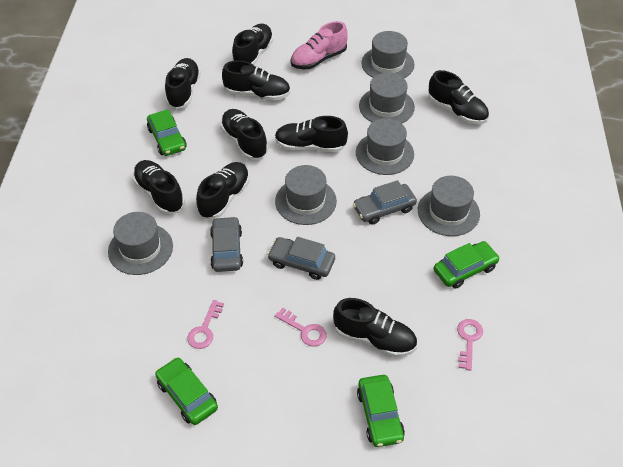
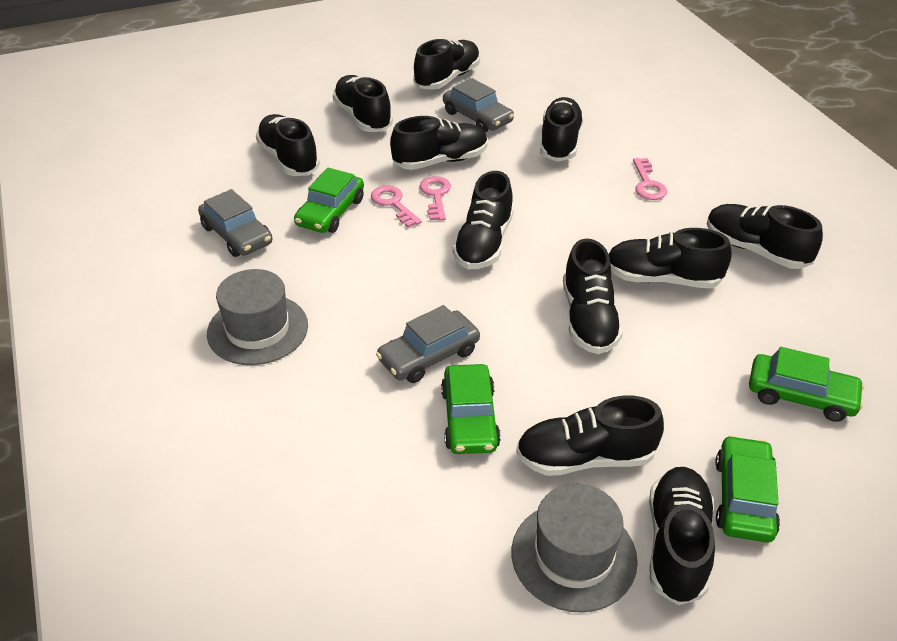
black shoe: [133,160,185,214] [165,58,201,109] [196,162,250,219] [220,109,268,160] [222,60,290,101] [232,24,273,65] [275,116,348,152] [333,298,417,357] [428,70,489,124] = 9 -> [256,114,320,176] [333,75,393,132] [390,116,488,170] [414,39,480,90] [453,171,514,269] [516,396,664,476] [540,97,584,161] [563,238,623,354] [609,228,732,288] [649,467,715,605] [707,204,823,269] = 11
grey hat: [108,212,173,275] [275,165,337,225] [356,118,414,175] [359,73,415,123] [361,31,414,78] [418,176,480,236] = 6 -> [207,269,308,365] [512,484,638,613] = 2
pink shoe: [291,21,348,69] = 1 -> none = 0

